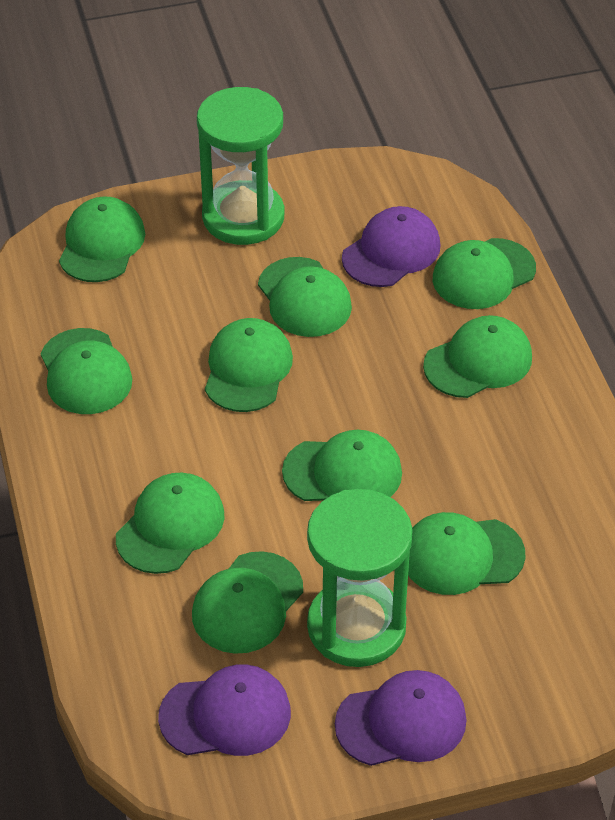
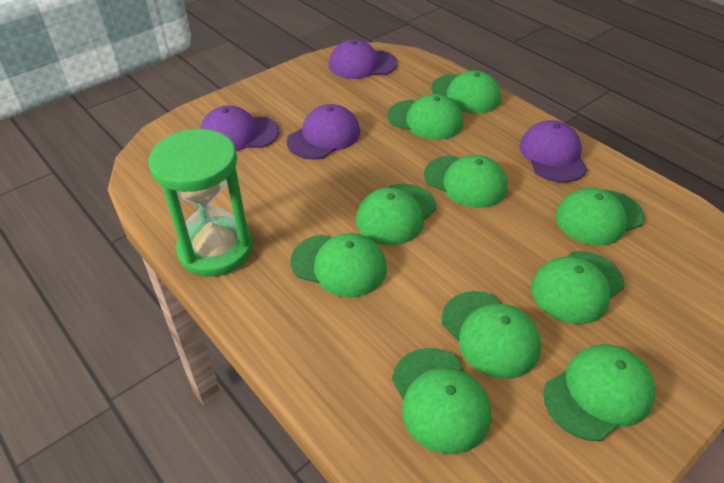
green hourglass: [197,87,284,245] [307,489,413,667] = 2 -> [148,129,253,277] = 1
purple cap: [158,664,291,756] [335,670,466,766] [342,206,441,287] = 3 -> [200,105,279,151] [287,104,360,159] [329,39,397,79] [519,120,587,182] = 4

